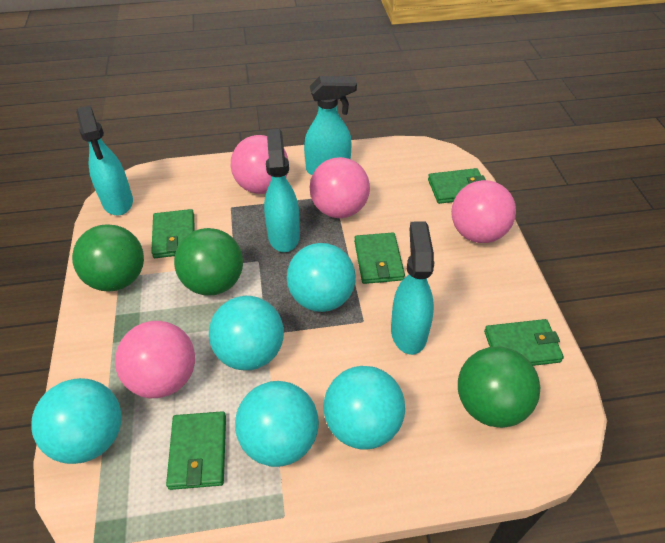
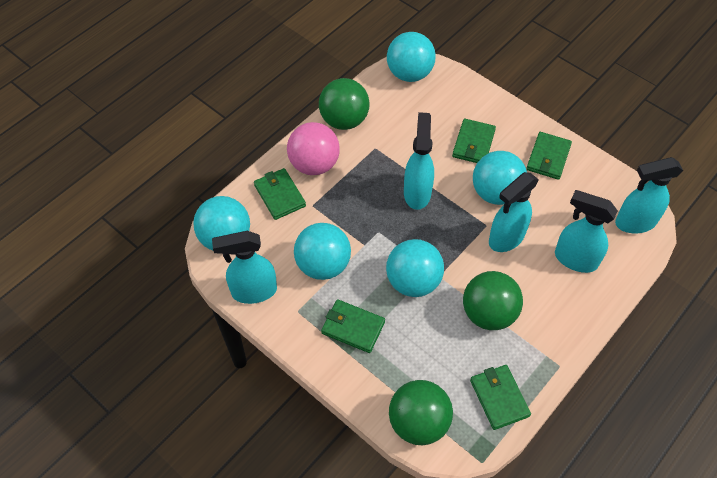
pink ball: [115,321,195,398] [231,135,289,194] [310,157,370,218] [451,180,516,243] = 4 -> [287,122,340,175] = 1
turquoise spray bottle: [76,105,133,215] [264,129,300,252] [304,76,357,175] [391,222,434,355] = 4 -> [212,231,277,304] [404,112,434,210] [489,172,539,252] [555,190,618,273] [615,157,683,233] = 5

